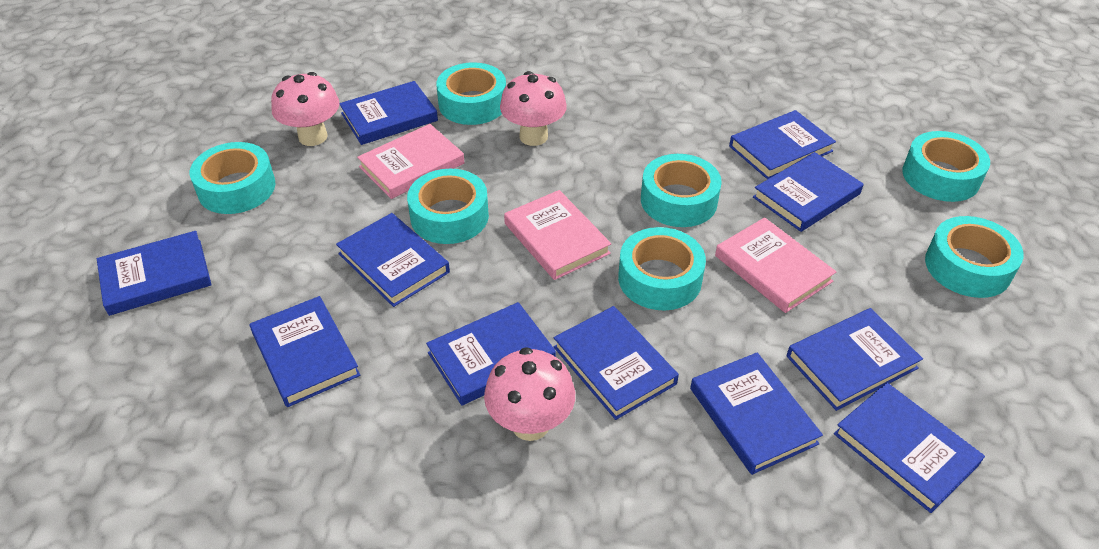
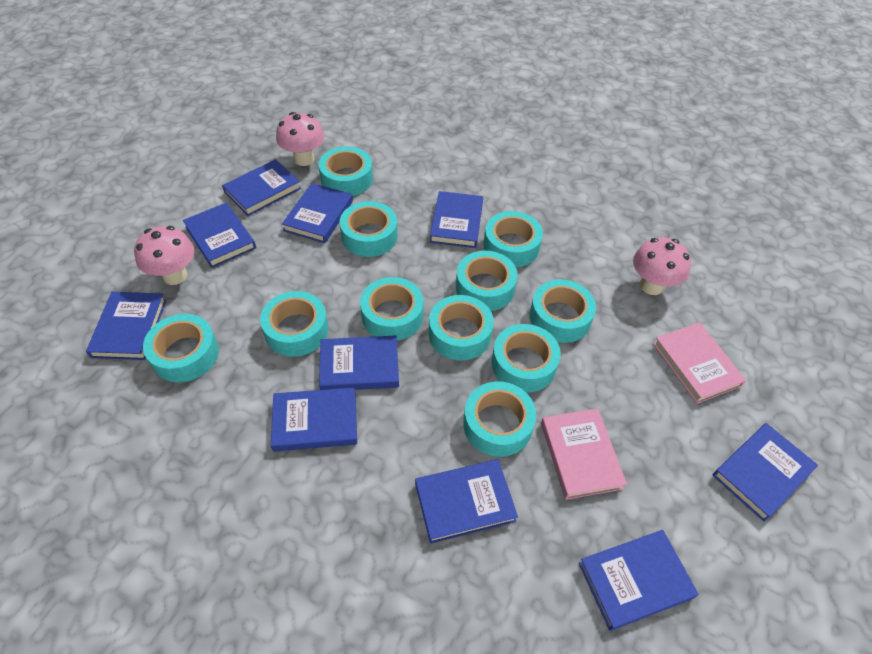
blue book: [97,231,212,316] [250,296,360,407] [336,213,450,307] [339,81,438,145] [426,302,556,406] [554,306,679,420] [690,352,823,475] [729,110,836,180] [753,152,863,232] [787,308,923,411] [834,382,985,513] = 11 -> [86,292,166,360] [183,203,256,268] [222,159,301,216] [271,387,357,451] [282,183,353,243] [319,336,399,390] [415,459,518,544] [430,191,483,248] [579,530,699,631] [712,423,818,522] = 10
pink book: [357,124,464,199] [504,190,611,280] [715,217,837,313] = 3 -> [541,408,627,500] [653,322,746,404] = 2
turquoise tape: [190,142,275,214] [407,169,489,244] [436,62,506,125] [618,227,706,310] [641,154,722,227] [903,131,990,202] [925,216,1024,298] = 7 -> [143,314,219,382] [260,291,329,357] [319,146,373,196] [340,201,398,257] [360,277,424,341] [429,295,494,360] [456,251,518,311] [463,381,536,457] [483,211,543,267] [491,324,561,392] [529,279,596,343] = 11

